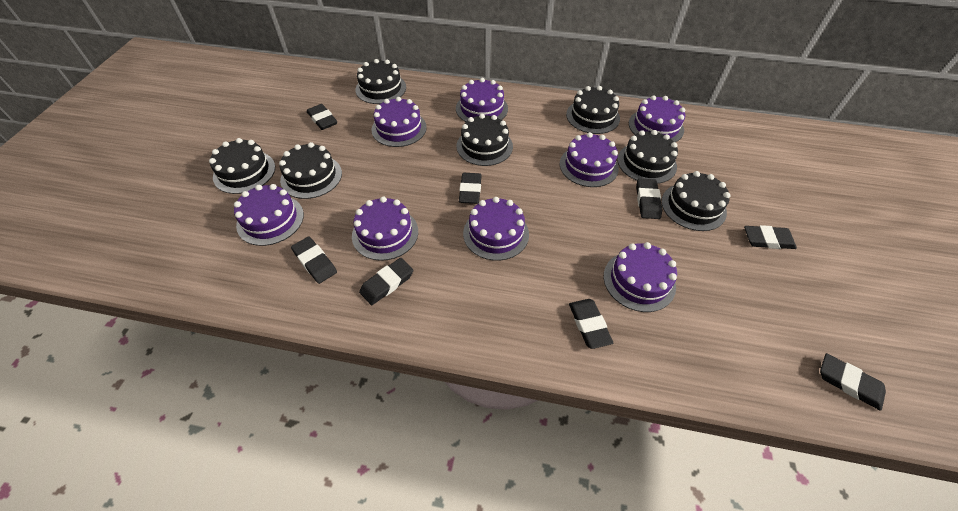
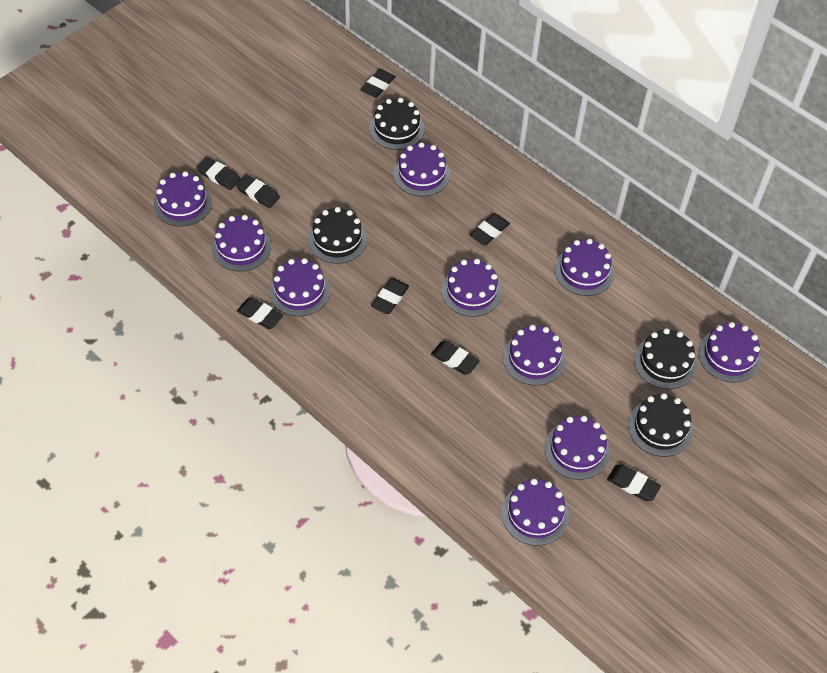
black cake: [209,138,275,194] [279,142,342,199] [355,59,406,104] [457,114,513,166] [566,86,620,134] [617,130,678,184] [661,171,731,231] = 7 -> [308,207,367,264] [369,98,425,150] [628,393,693,457] [634,328,697,389] = 4
purple cake: [234,184,304,246] [352,197,418,261] [372,97,427,147] [456,78,508,122] [463,197,529,261] [560,132,619,187] [604,242,677,312] [629,95,685,142] = 8 -> [154,171,212,227] [212,215,271,272] [269,258,330,316] [394,142,450,197] [441,259,502,317] [501,478,569,546] [503,325,566,386] [544,416,610,480] [554,239,614,296] [698,322,761,383] = 10

